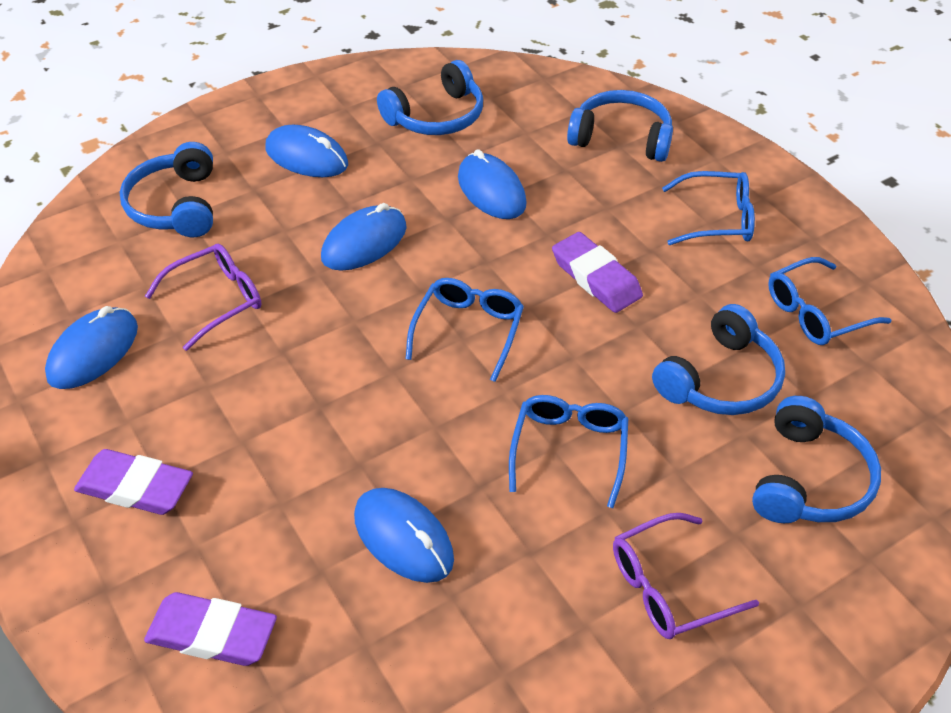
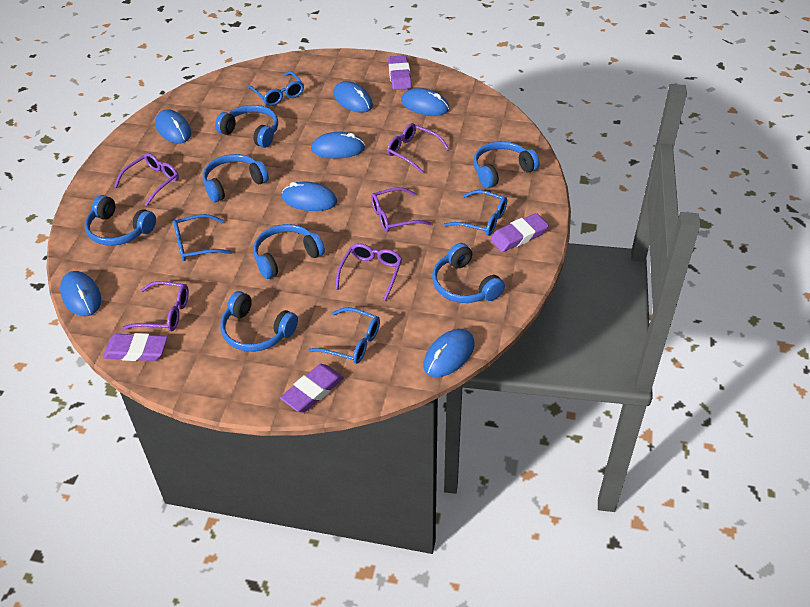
blue headphones: [120,142,213,237] [377,60,483,135] [567,90,673,162] [652,304,785,415] [752,396,881,523] = 5 -> [85,195,156,246] [202,154,269,202] [215,105,278,148] [220,291,298,352] [253,224,325,279] [432,243,505,303] [473,141,539,188] = 7
blue mouse: [45,306,138,389] [265,125,348,177] [321,203,407,271] [354,488,454,583] [458,149,526,219] = 5 -> [60,271,101,316] [155,109,191,143] [282,182,337,211] [311,132,365,159] [333,81,373,113] [401,88,450,116] [423,329,474,377] = 7
purple eraser: [74,449,193,515] [144,592,277,666] [552,232,643,313] = 3 -> [103,333,168,361] [280,364,344,412] [388,55,412,90] [490,213,549,252] = 4
purple glasses: [145,243,261,351] [613,513,759,639] = 2 -> [114,153,179,206] [122,281,189,332] [335,243,402,301] [371,187,432,232] [387,123,449,174] = 5

